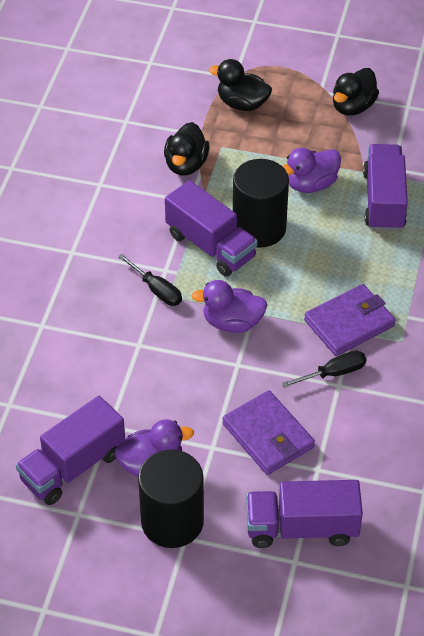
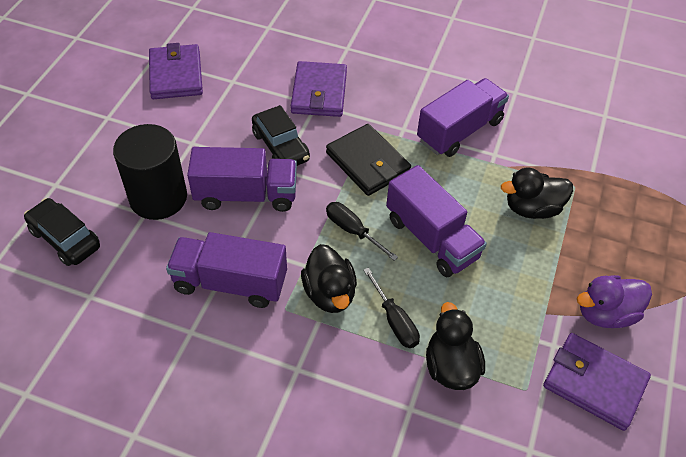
black car: none = 0 -> [24,198,100,266] [252,105,310,166] = 2
black cylinder: [138,450,204,548] [233,159,289,248] = 2 -> [113,124,187,220] = 1
black wallet: none = 0 -> [326,124,411,196] = 1
purple duck: [114,419,194,478] [191,280,267,333] [282,148,341,193] = 3 -> [577,275,652,328] = 1
purple wallet: [222,390,315,475] [304,284,395,356] = 2 -> [149,43,203,99] [291,61,347,117] [543,333,651,431] = 3

